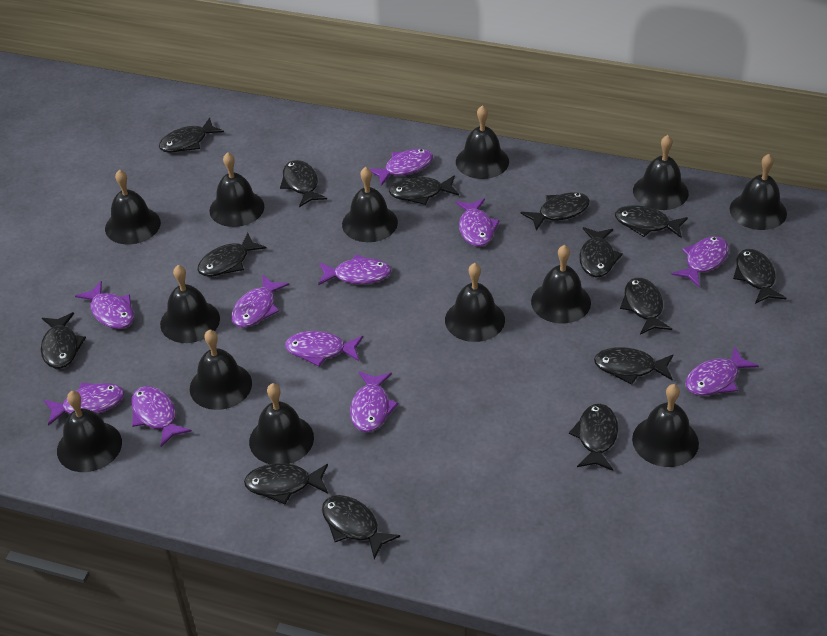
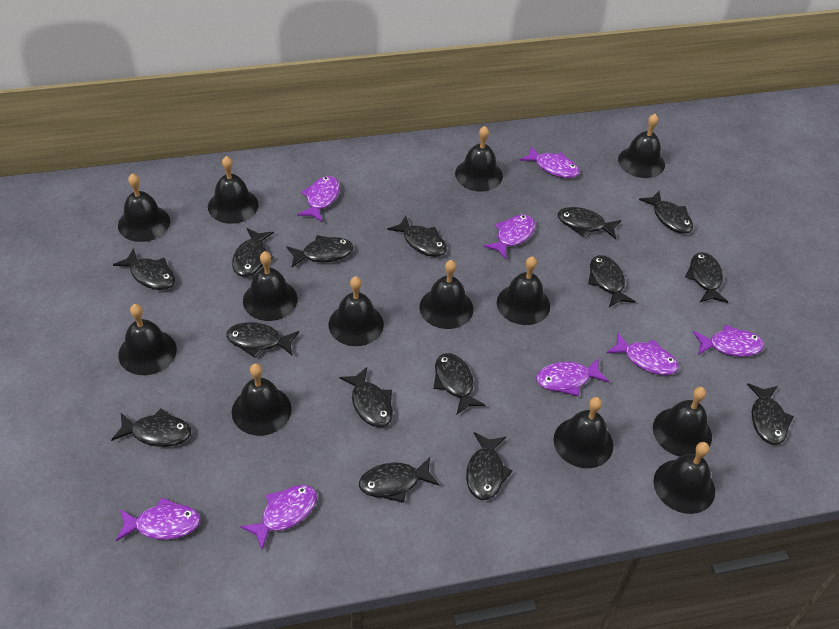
black fish: [41,312,86,369] [159,118,224,153] [197,233,266,277] [244,463,328,504] [280,160,327,207] [322,495,400,559] [389,175,459,205] [521,192,590,231] [569,404,618,471] [579,227,623,277] [594,347,674,384] [615,205,688,238] [620,278,672,334] [733,249,786,304] = 14 -> [111,408,191,447] [113,248,175,290] [226,322,299,358] [232,228,274,277] [287,235,353,267] [339,367,393,427] [359,457,439,503] [387,215,447,257] [434,353,486,414] [466,432,513,500] [558,207,621,239] [588,255,636,307] [639,190,693,234] [685,252,728,303] [747,383,794,445] = 15
purple fish: [44,382,125,426] [75,281,134,329] [131,386,192,447] [231,275,289,328] [285,331,363,367] [318,254,391,285] [350,371,398,432] [370,149,433,186] [456,198,500,247] [671,236,729,287] [685,347,759,396] = 11 -> [116,497,201,541] [240,485,317,550] [297,176,340,222] [483,215,535,259] [519,145,580,178] [536,358,609,396] [606,332,679,375] [693,325,764,357] = 8

